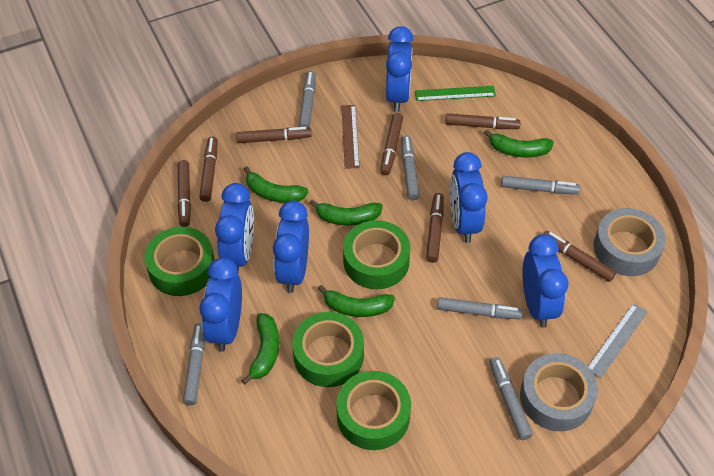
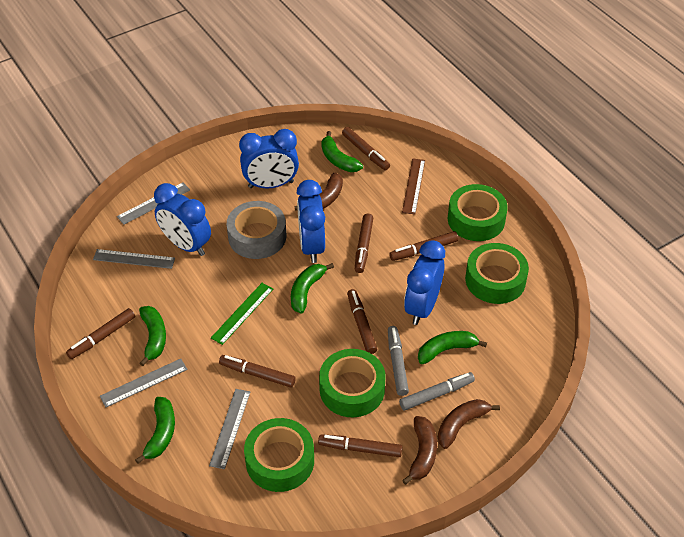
blue clock: [199,257,242,352] [215,183,254,273] [273,201,309,293] [386,26,414,112] [450,152,488,243] [522,234,569,328] = 6 -> [154,183,211,256] [239,129,299,188] [297,180,325,263] [404,240,445,325] = 4
brown banana: none = 0 -> [295,172,343,211] [402,416,437,485] [438,399,500,449] = 3
grey marker: [183,323,205,405] [299,71,316,128] [401,135,419,200] [437,297,523,320] [490,357,533,440] [501,176,580,194] = 6 -> [388,326,409,396] [399,372,475,410] = 2
grey ruler: [588,303,647,378] = 1 -> [93,249,175,269] [100,359,187,407] [117,182,190,225] [209,389,250,469] = 4
grey tape: [520,353,598,431] [593,208,666,276] = 2 -> [227,201,286,259] = 1

